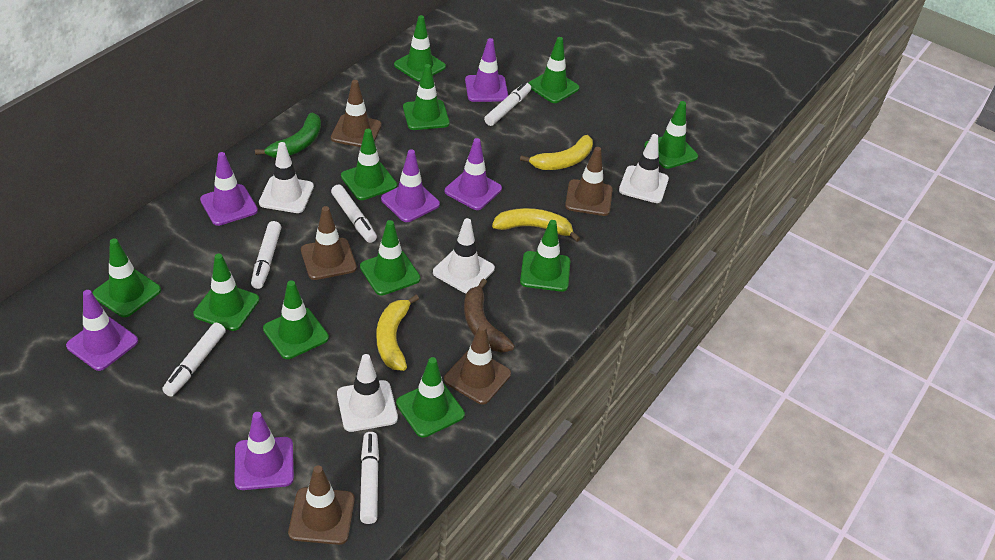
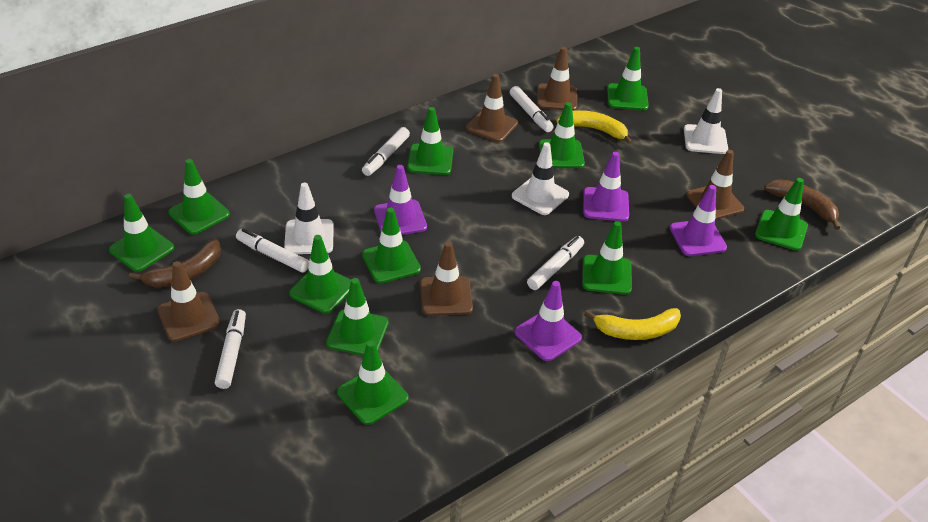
brown banana: [464,279,515,353] = 1 -> [129,239,221,288] [764,179,840,230] = 2
green banana: [255,113,321,158] = 1 -> none = 0
purple traffic cone: [66,290,138,371] [200,152,258,226] [234,412,294,490] [381,150,440,222] [445,138,502,210] [465,38,508,102] = 6 -> [374,165,427,235] [515,281,582,361] [583,152,629,222] [670,185,727,256] = 4
white traffic cone: [259,142,314,213] [337,354,398,432] [433,218,495,294] [619,134,669,203] = 4 -> [284,182,334,254] [512,142,569,215] [684,88,728,154] = 3
yellow banana: [376,295,419,371] [492,208,580,242] [520,135,593,170] = 3 -> [557,110,633,145] [584,308,681,340] = 2

